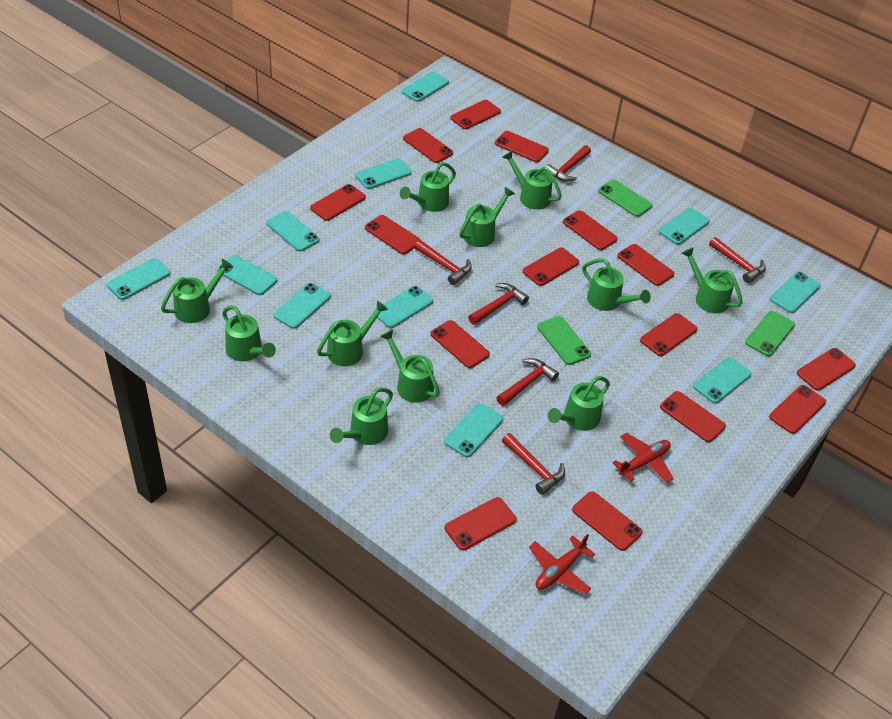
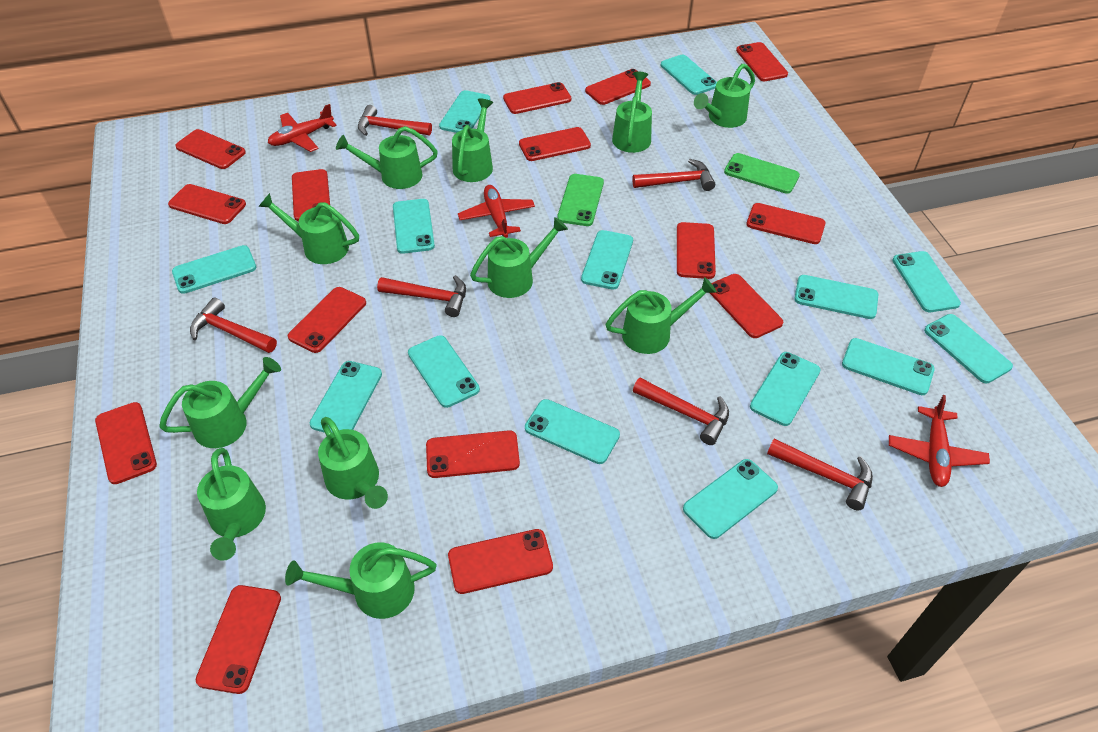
green phone: [537,316,591,365] [598,180,652,217] [745,311,795,356] = 3 -> [557,174,604,226] [724,153,800,194] = 2
red plane: [529,534,595,595] [612,433,674,483] = 2 -> [268,104,337,152] [458,185,535,238] [889,395,990,487] = 3
turquoise phone: [107,258,170,300] [217,255,277,295] [266,211,320,252] [273,283,331,329] [356,158,412,189] [373,286,433,328] [402,72,449,102] [444,403,503,457] [659,208,710,245] [693,357,752,404] [770,272,821,313] = 11 -> [172,245,256,294] [310,361,382,433] [393,199,435,254] [408,335,480,408] [439,90,490,133] [525,399,620,464] [581,230,633,290] [661,55,717,95] [683,459,778,539] [750,352,821,426] [794,275,878,319] [842,338,935,395] [892,251,961,312] [924,314,1013,383] = 14

